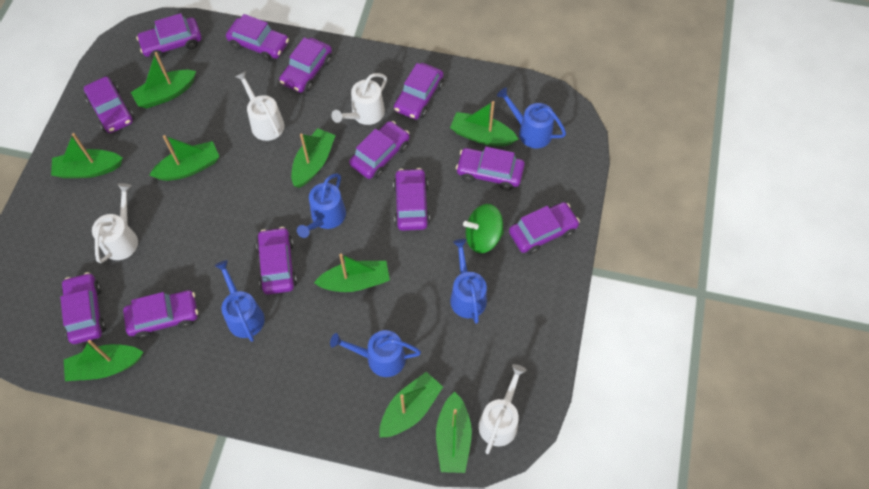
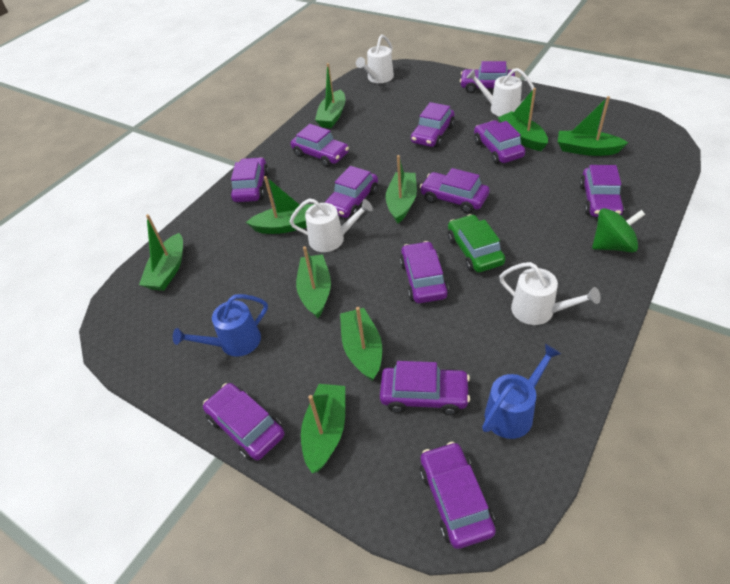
blue watering can: [215,260,265,342] [297,173,346,238] [330,330,421,377] [450,239,487,324] [497,88,566,148] = 5 -> [173,294,268,357] [482,344,561,439] = 2
green car: none = 0 -> [448,214,505,273] = 1

